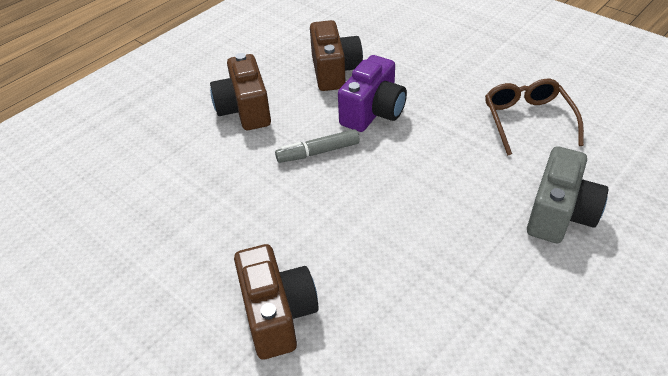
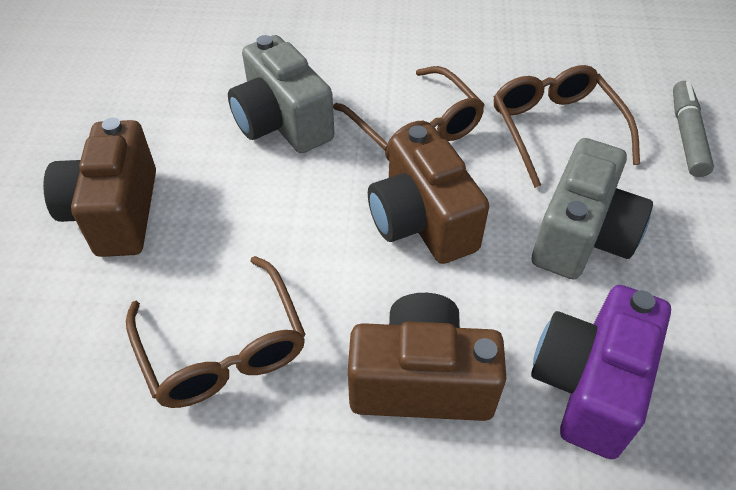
brown glasses: [485,79,584,156] = 1 -> [126,256,306,408] [333,66,485,161] [493,65,640,188] = 3
grey camera: [527,146,608,243] = 1 -> [228,35,334,153] [532,138,653,280] = 2

